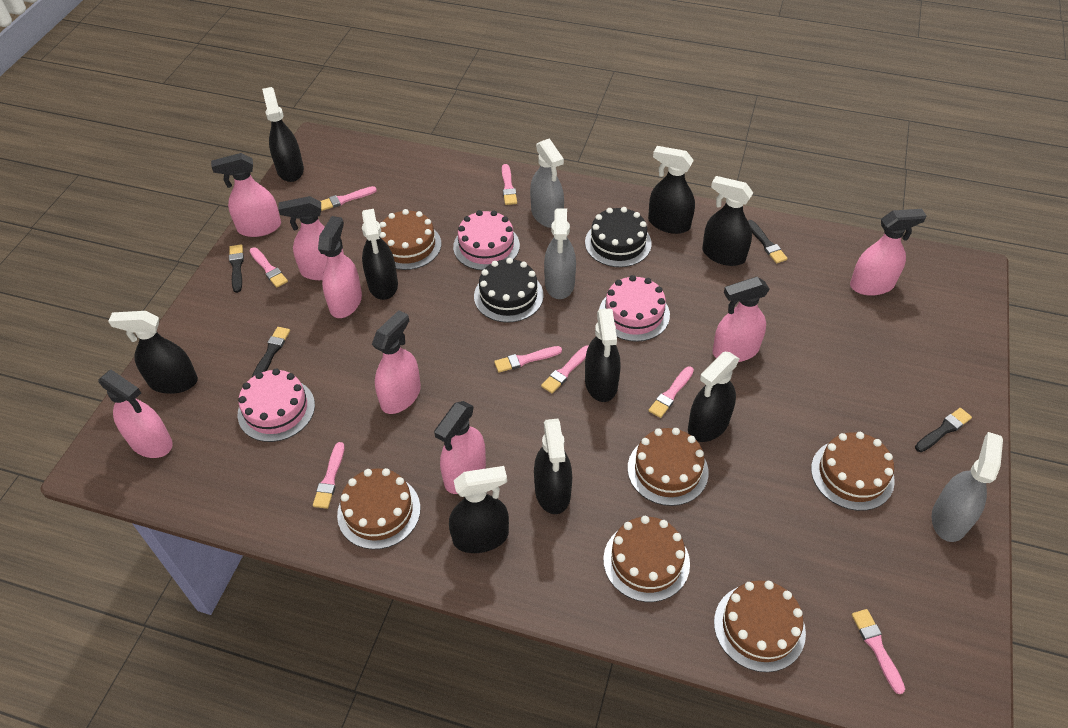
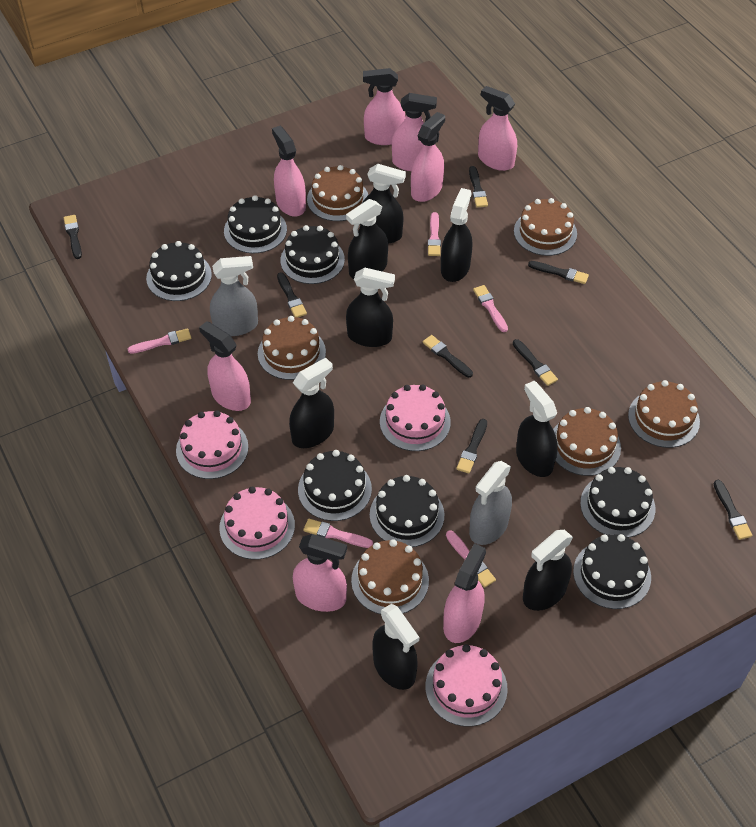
black brush: [229,244,244,293] [252,327,290,377] [748,220,788,263] [915,408,972,452] = 4 -> [64,215,82,259] [277,272,307,318] [423,335,473,378] [456,419,487,474] [469,166,488,207] [513,339,558,386] [528,261,589,284] [714,480,752,540] = 8
black cake: [474,258,544,323] [585,207,652,267] = 2 -> [146,241,212,301] [224,196,287,253] [280,225,345,284] [298,450,372,521] [370,475,444,547] [573,534,651,609] [580,467,655,538] = 7
black spray bottle: [108,311,198,394] [262,87,304,182] [362,209,398,300] [449,466,509,553] [534,418,572,514] [585,308,621,402] [648,146,695,234] [688,352,739,442] [702,176,753,266] = 9 -> [289,358,334,448] [346,199,388,279] [346,267,395,347] [360,164,406,243] [372,604,419,690] [441,188,472,282] [516,381,558,477] [523,530,573,611] = 8
grey spray bottle: [530,138,564,228] [544,208,576,299] [931,432,1003,542] = 3 -> [210,256,258,336] [469,461,512,545] = 2
pink brush: [250,247,288,288] [313,442,345,509] [320,186,377,211] [494,346,562,373] [502,164,517,205] [541,345,589,393] [648,366,694,418] [852,609,905,694] = 8 -> [128,328,191,354] [303,519,373,548] [428,212,441,256] [446,530,496,588] [473,285,508,332] = 5
pink cake: [238,368,315,442] [453,210,520,270] [599,275,670,342] = 3 -> [176,410,248,479] [219,487,295,560] [380,384,451,451] [425,644,508,727] = 4

